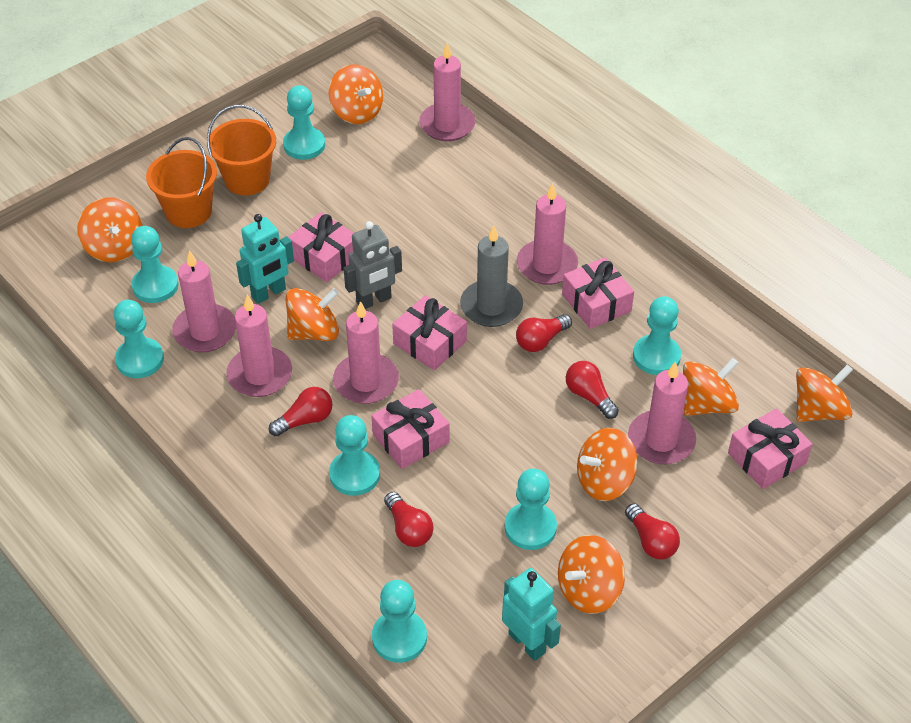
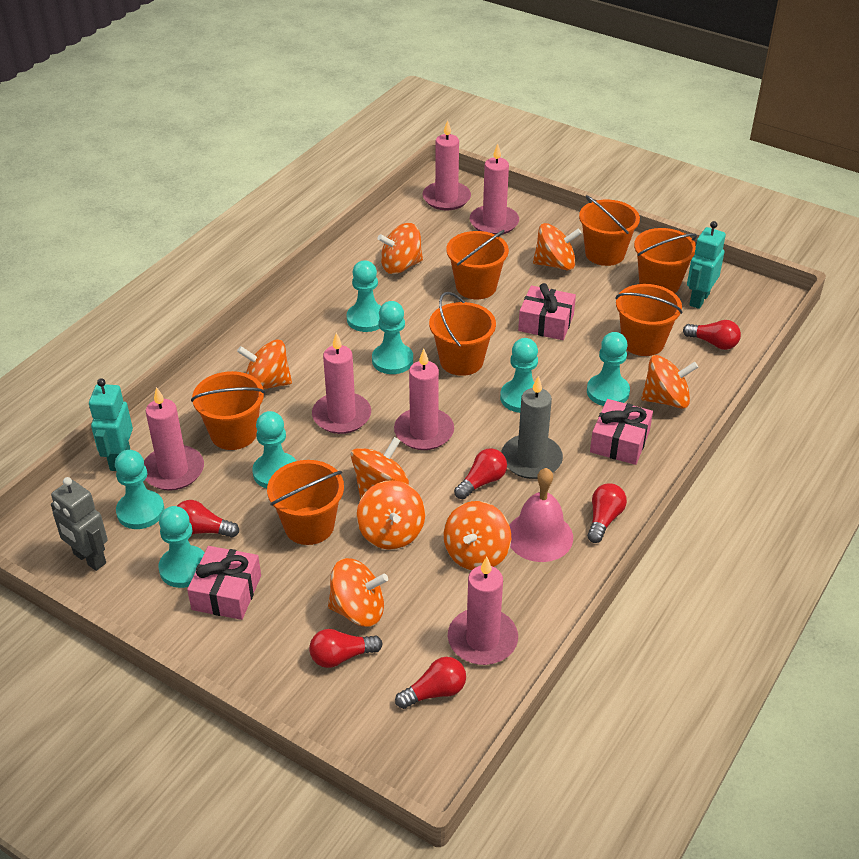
orange bucket: [146,137,217,228] [207,105,276,195] = 2 -> [191,371,265,450] [267,460,344,545] [429,292,496,376] [446,230,509,299] [579,195,640,266] [615,284,683,356] [634,228,697,293] = 7
orange spinning top: [77,197,143,262] [285,288,339,341] [329,64,383,124] [558,535,625,614] [577,428,638,501] [683,358,739,416] [796,365,853,422] = 7 -> [237,339,292,390] [328,558,388,627] [351,437,409,499] [357,480,425,550] [378,223,423,274] [444,501,511,571] [533,223,582,270] [641,355,698,409] = 8
pink bell: none = 0 -> [509,468,573,562] = 1
pink gift: [289,212,354,282] [371,389,450,469] [392,295,467,370] [562,257,634,329] [728,408,813,489] = 5 -> [187,546,261,620] [518,283,576,340] [590,399,653,465] = 3
red light bulb: [269,387,333,437] [384,492,433,547] [516,314,572,352] [566,361,619,419] [625,503,680,560] = 5 -> [177,500,239,538] [309,629,383,668] [395,657,466,709] [454,448,507,499] [587,483,627,543] [683,320,741,350] = 6

